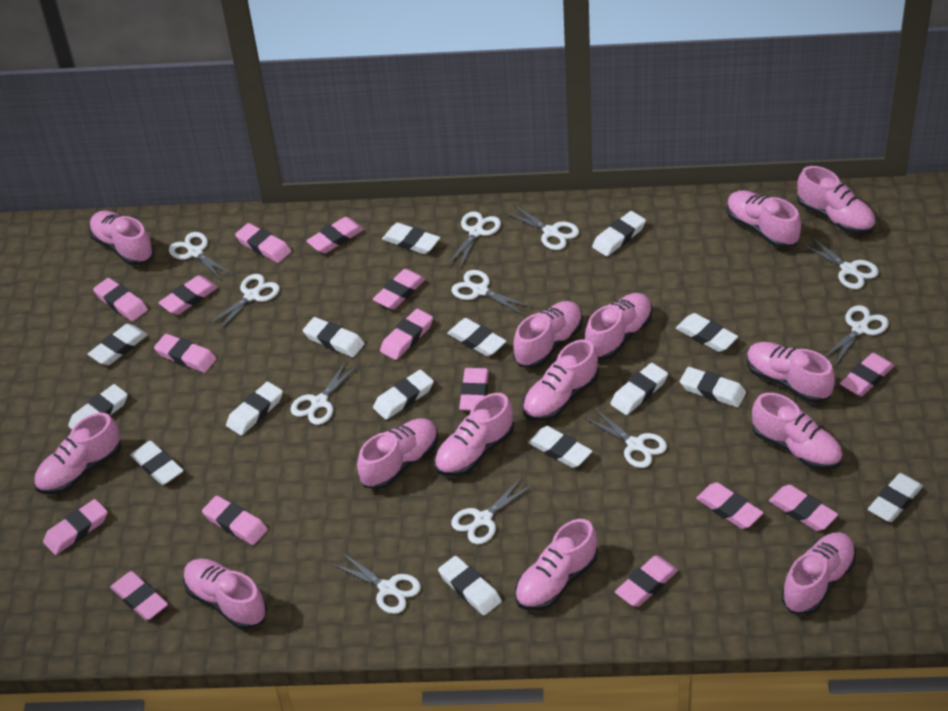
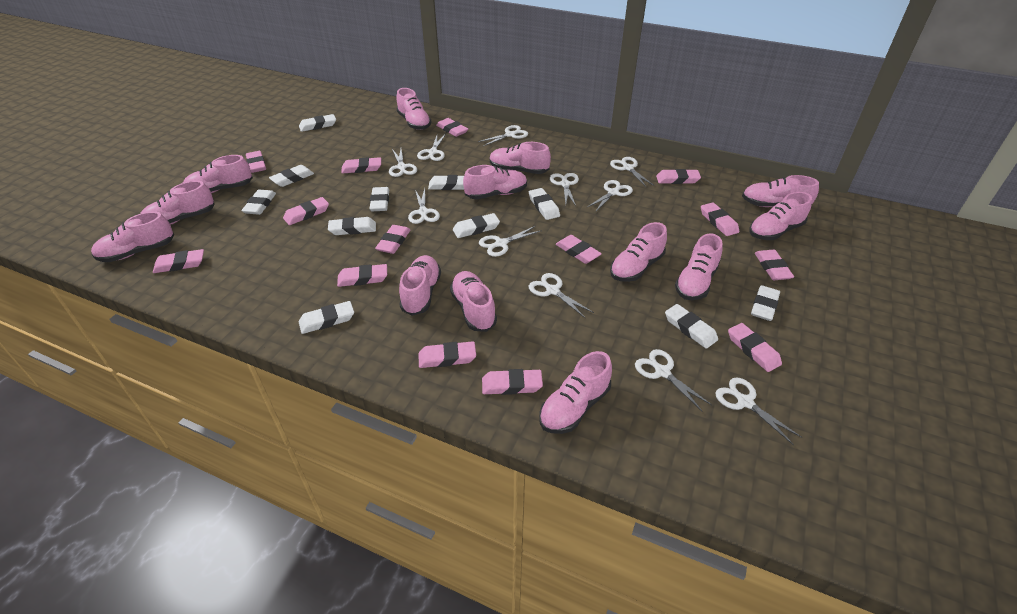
pink eraser: [43,499,108,555] [93,278,148,321] [110,571,168,620] [154,334,217,373] [158,275,218,315] [202,496,268,545] [235,223,291,263] [306,217,364,254] [373,269,426,310] [380,309,433,360] [459,368,489,411] [615,556,678,607] [696,482,763,529] [769,485,838,531] [840,353,895,397] = 15 -> [153,249,204,273] [246,151,266,173] [283,197,329,225] [337,264,387,287] [341,157,381,174] [375,225,410,254] [418,341,476,368] [436,118,468,137] [482,369,543,395] [555,235,602,264] [656,169,701,184] [701,202,739,236] [728,323,782,372] [755,250,794,280] = 14
pink shoe: [34,413,122,495] [89,211,154,265] [183,559,267,629] [357,419,438,490] [435,393,514,477] [513,301,583,368] [515,519,598,611] [523,340,599,421] [585,293,653,360] [727,190,801,248] [747,342,835,403] [752,393,843,470] [781,532,856,615] [797,166,876,234] = 14 -> [91,212,174,262] [140,181,215,225] [183,155,253,193] [396,88,431,130] [399,255,441,316] [450,271,497,332] [463,165,527,200] [490,142,551,174] [539,351,612,434] [610,222,667,282] [675,233,723,300] [742,175,819,207] [749,192,812,240] = 13
white eraser: [68,384,128,429] [88,324,148,365] [130,441,184,485] [226,382,283,436] [303,317,365,357] [373,370,434,420] [382,223,440,254] [438,556,502,616] [447,318,506,357] [528,426,592,468] [592,211,646,256] [610,363,668,415] [676,313,738,352] [680,367,746,407] [868,473,923,522] = 15 -> [241,190,276,215] [269,165,314,187] [299,114,336,132] [299,301,354,334] [328,217,376,235] [369,187,389,211] [428,175,464,190] [453,213,500,238] [529,188,560,220] [665,304,718,349] [751,285,780,321] = 11

